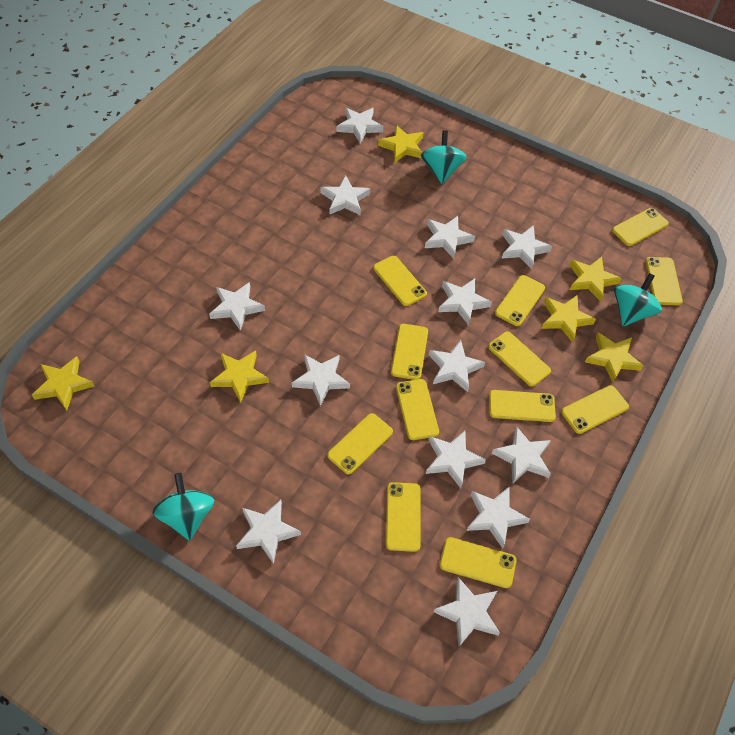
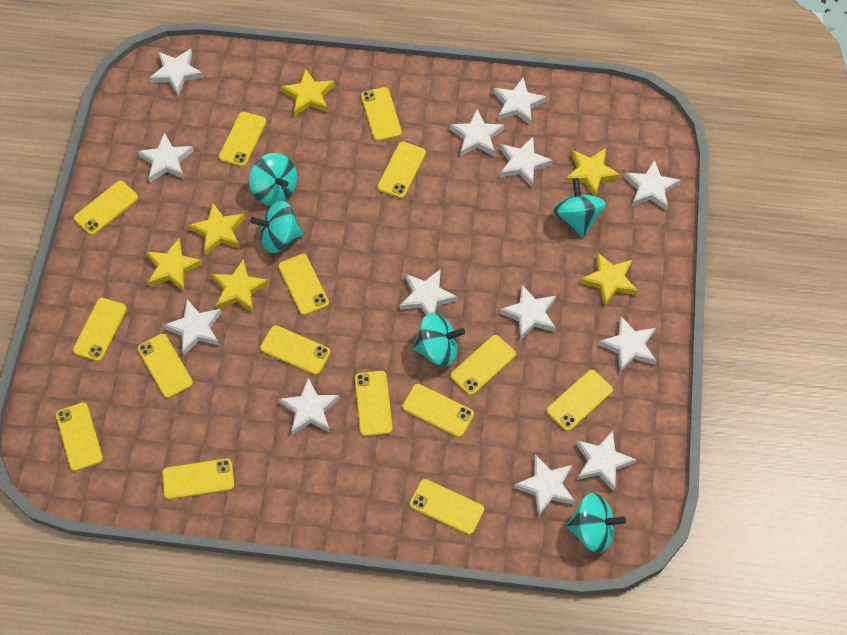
turquoise spinning top: [152,473,214,541] [421,131,467,184] [614,273,662,326] = 3 -> [249,153,297,205] [250,201,304,253] [413,313,465,367] [553,178,606,238] [566,493,626,553] = 5
yellow phone: [327,413,393,474] [373,256,427,306] [386,482,421,552] [391,324,428,380] [396,379,439,440] [440,537,516,588] [489,332,551,387] [489,390,556,422] [495,275,545,326] [561,385,629,434] [612,208,669,246] [645,257,683,305] = 12 -> [56,402,103,471] [73,298,127,361] [74,181,138,235] [138,334,193,398] [162,458,234,499] [219,112,266,167] [260,325,331,375] [278,254,329,315] [355,371,393,436] [361,87,402,141] [377,142,426,198] [402,384,474,437] [410,479,484,535] [450,335,516,395] [547,370,613,431] = 15

